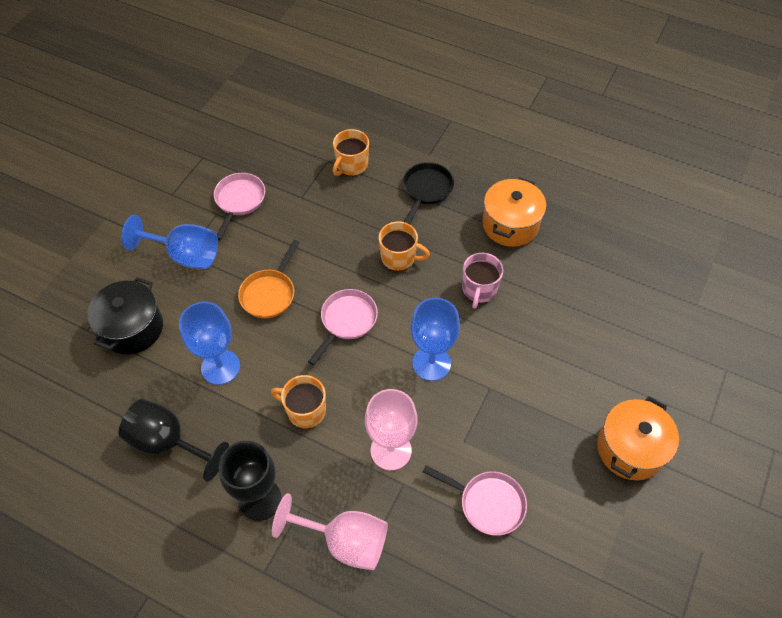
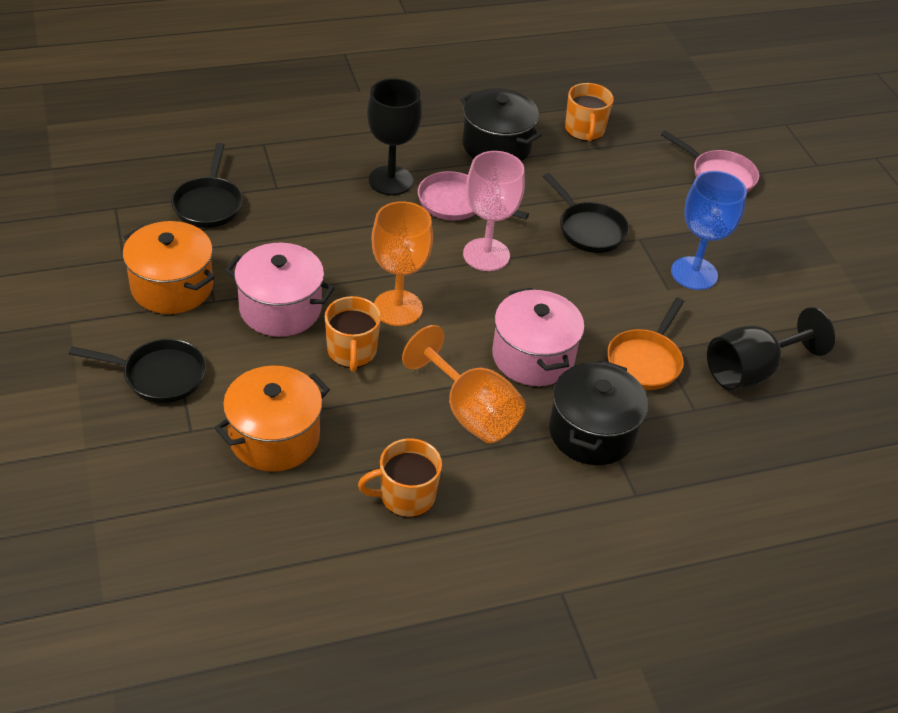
black pan: [403,162,454,224] = 1 -> [69,339,206,403] [171,143,243,228] [543,173,629,253] = 3
black pot: [87,277,163,354] = 1 -> [460,88,542,162] [549,360,648,465] = 2
blue goblet: [122,215,218,269] [179,302,240,385] [410,298,460,381] = 3 -> [671,171,747,290] = 1
orange goblet: none = 0 -> [371,201,433,326] [402,325,526,443] = 2
pink goblet: [272,493,388,570] [365,389,417,470] = 2 -> [463,151,525,271] = 1
pink mug: [462,253,503,308] = 1 -> none = 0
pink pan: [214,173,265,240] [308,289,378,365] [422,465,527,536] = 3 -> [418,171,529,221] [661,131,759,193] = 2
pink pot: none = 0 -> [225,243,335,337] [492,288,584,386] = 2

